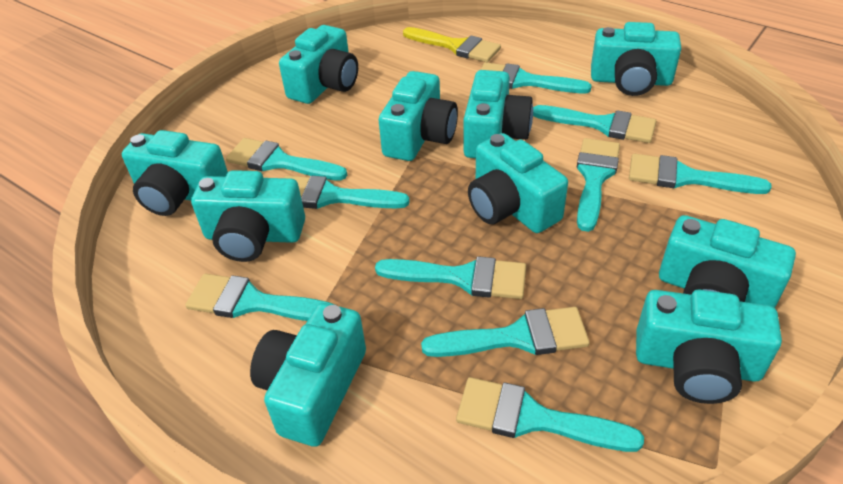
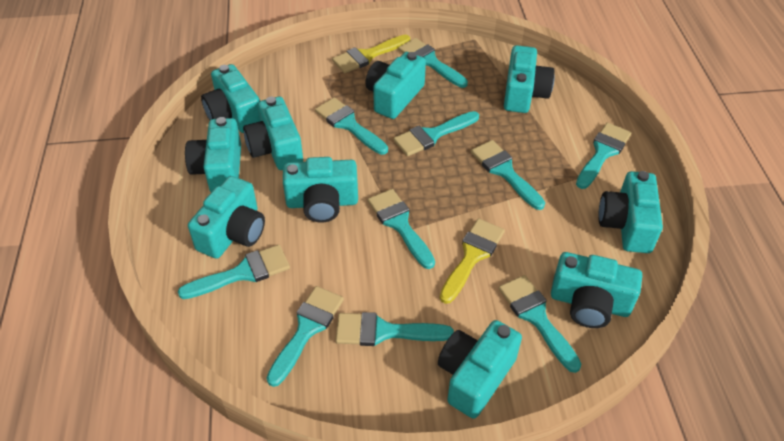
yellow brush: [403,27,501,62] = 1 -> [332,35,410,73] [440,219,505,304] = 2

